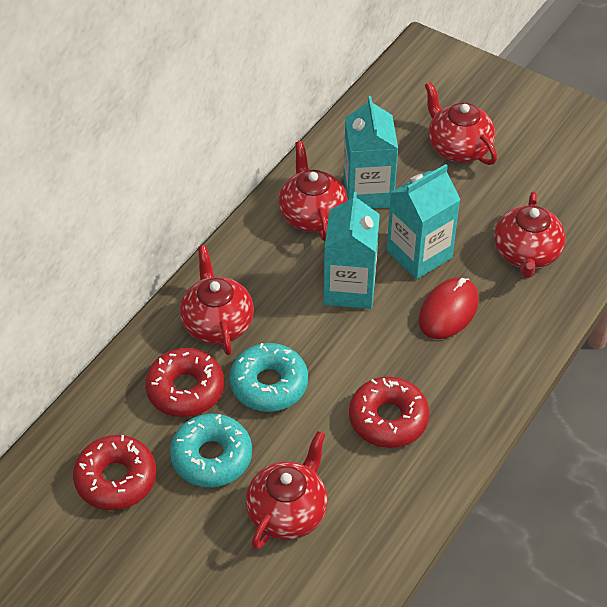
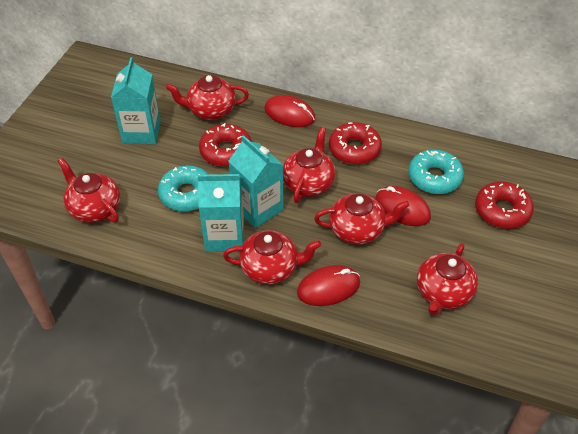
red mouse: [418,278,479,339] = 1 -> [264,95,315,127] [297,265,360,306] [375,186,431,226] = 3
red teapot: [180,245,254,355] [246,431,328,550] [278,141,348,241] [425,82,497,165] [494,192,566,278] = 5 -> [58,158,120,223] [166,75,249,120] [223,230,321,285] [283,127,336,203] [314,193,409,245] [417,243,478,316] = 6

